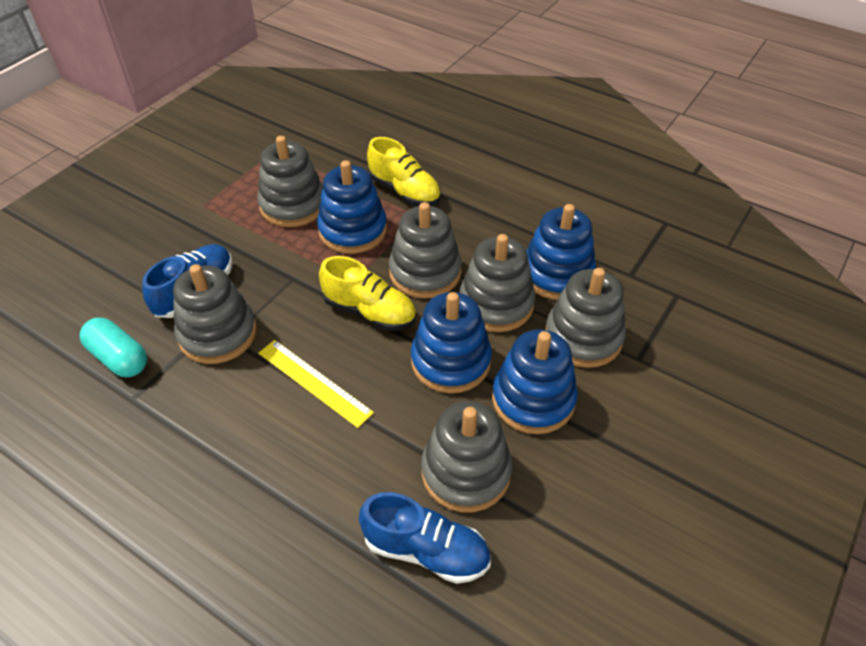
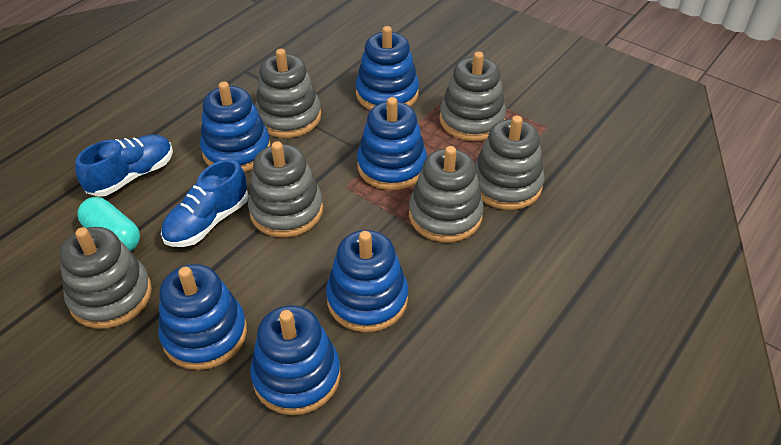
blue stacking toy: [317,160,387,254] [411,292,492,393] [492,329,578,434] [526,204,596,300] = 4 -> [158,264,247,370] [200,81,271,172] [250,305,341,415] [326,230,408,332] [355,26,419,110] [357,97,427,190] = 6
yellow ruler: [259,340,374,428] = 1 -> none = 0
yellow shoe: [319,256,416,331] [367,137,441,206] = 2 -> none = 0

